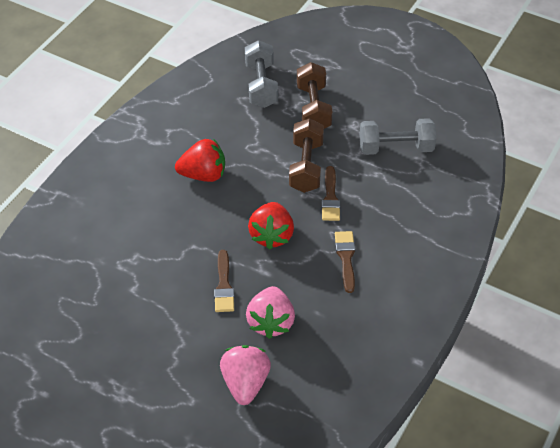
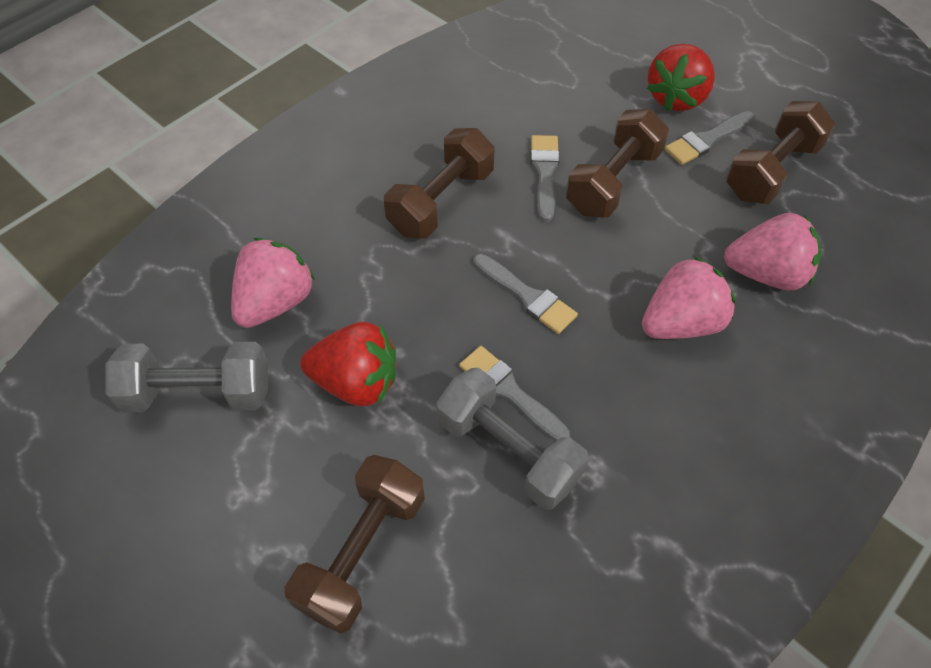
brown brush: [214,250,234,312] [321,166,340,221] [335,231,355,293] = 3 -> none = 0
brown dumbbell: [289,118,324,193] [297,62,333,129] = 2 -> [284,455,425,633] [384,128,494,239] [566,109,669,217] [726,101,836,204] = 4
grey brush: none = 0 -> [459,346,570,441] [473,254,578,334] [530,135,560,222] [665,111,755,165] = 4
pink strawberry: [220,345,271,405] [246,286,295,339] = 2 -> [231,238,315,328] [642,256,736,339] [724,213,821,291] = 3

